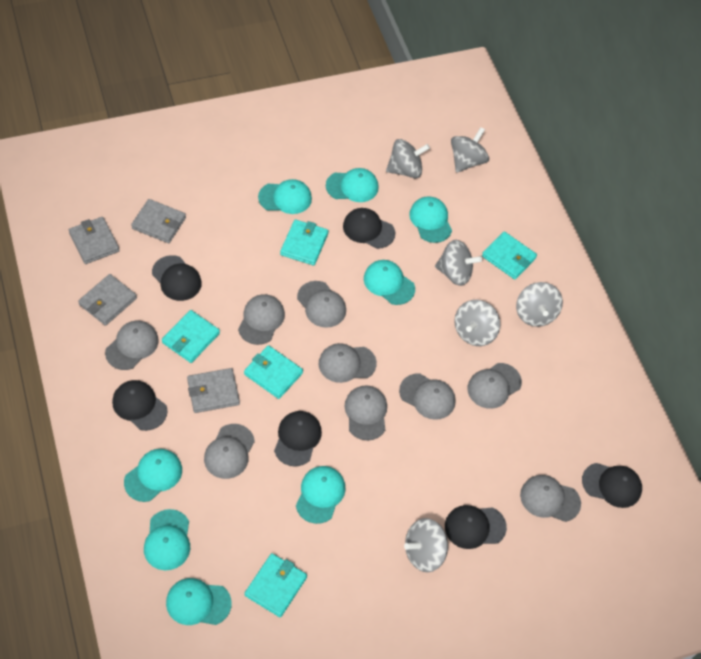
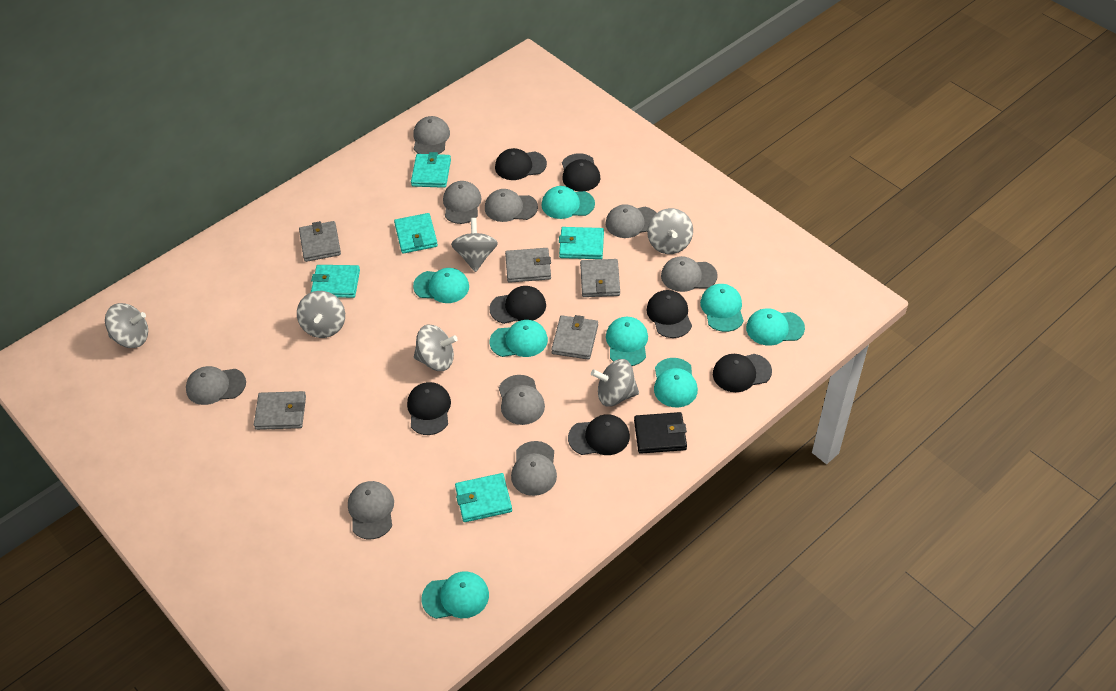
black cap: [112,380,168,431] [152,255,202,301] [274,411,322,467] [343,208,395,249] [445,505,507,549] [582,463,642,508] = 6 -> [407,382,451,435] [489,286,546,324] [495,148,547,180] [562,153,600,192] [568,414,630,455] [647,290,692,338] [713,354,772,392] = 7
black wallet: none = 0 -> [634,412,687,454] = 1
grey wallet: [69,217,120,264] [78,274,137,326] [131,199,186,243] [187,368,240,413] = 4 -> [254,391,306,430] [299,221,341,262] [505,248,551,283] [551,315,598,360] [580,259,620,297] = 5

